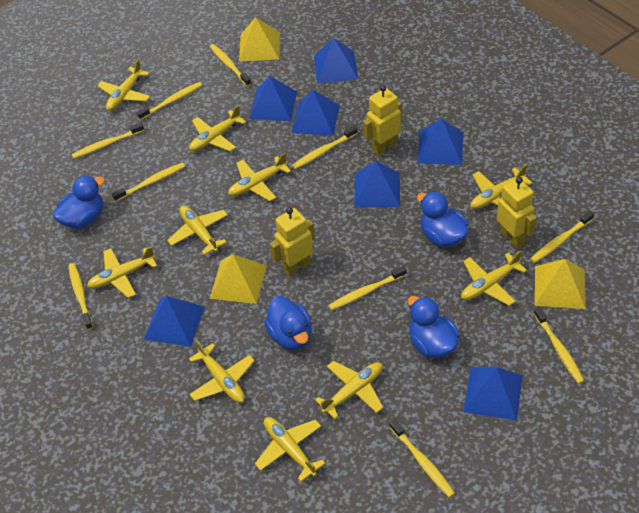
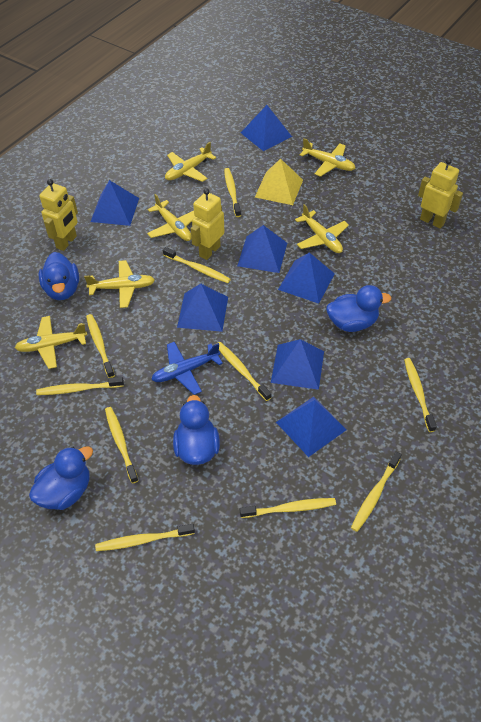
blue plane: none = 0 -> [151,342,223,395] = 1
yellow plane: [87,246,157,298] [97,59,150,111] [167,205,228,255] [189,105,246,152] [189,340,255,403] [228,153,291,201] [255,417,326,482] [315,361,383,419] [461,251,527,306] [470,164,532,209] = 10 -> [15,316,87,369] [84,260,155,308] [147,194,195,241] [165,142,216,182] [295,204,349,253] [300,138,355,177] = 6
yellow pyramid: [210,254,267,304] [239,17,280,62] [535,259,586,309] = 3 -> [255,158,303,205] = 1

